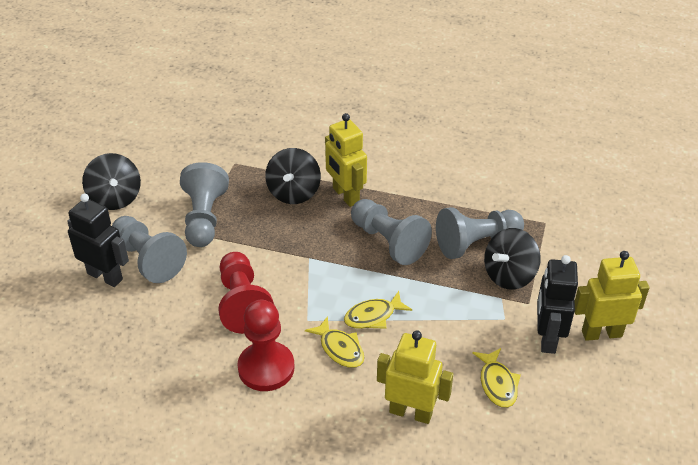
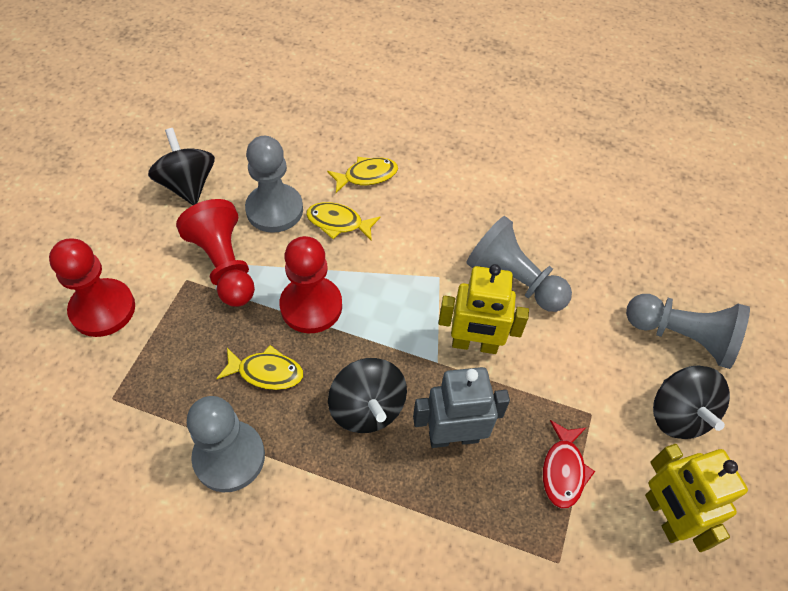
black robot: [67,194,129,287] [537,255,578,354] = 2 -> none = 0
grey robot: none = 0 -> [413,367,510,448] = 1
red fish: none = 0 -> [543,420,595,509] = 1
red pawn: [218,252,274,334] [237,300,295,391] = 2 -> [49,239,135,337] [176,199,255,306] [279,236,342,333] = 3
yellow robot: [325,113,367,207] [377,330,453,424] [575,251,649,341] = 3 -> [439,264,529,354] [645,444,748,552] = 2

